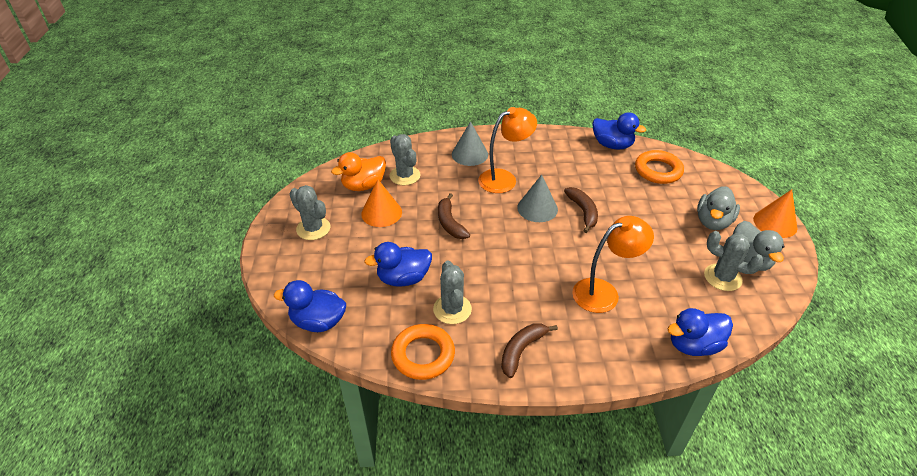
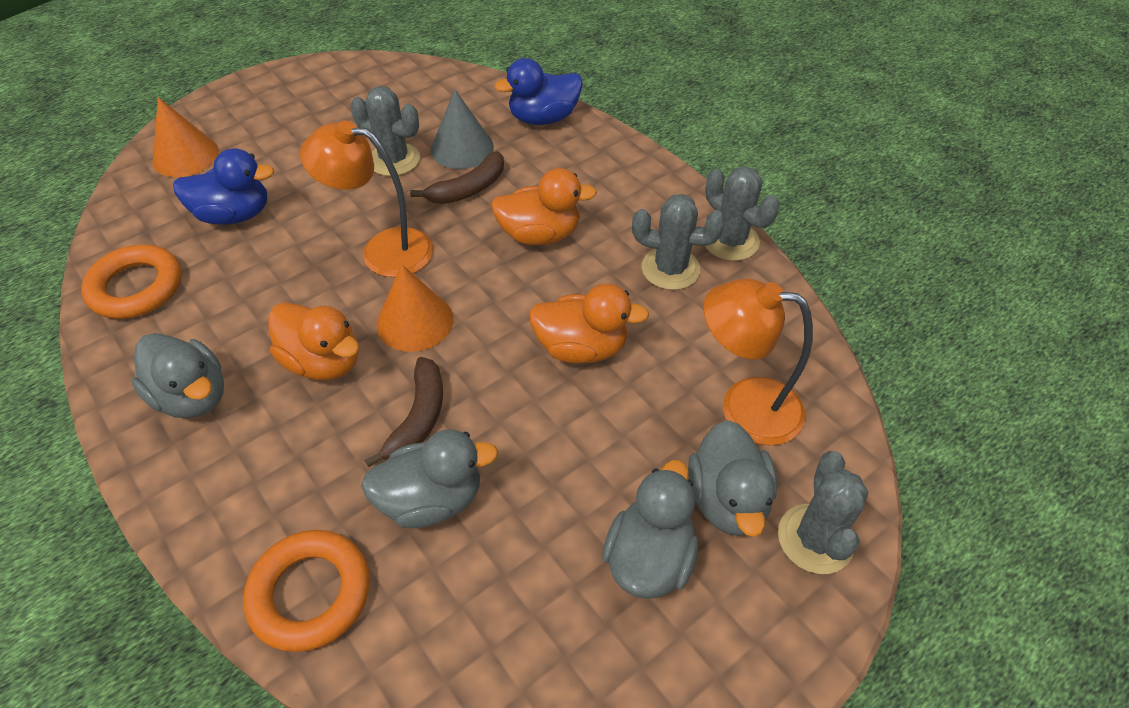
blue duck: [274,280,346,332] [364,242,432,287] [592,112,646,149] [668,308,733,356] = 4 -> [173,148,274,225] [494,58,583,125] = 2
brown banana: [438,193,470,239] [501,323,558,378] [564,187,598,233] = 3 -> [365,357,443,467] [410,151,504,204] = 2
grey cone: [452,121,488,166] [517,175,558,222] = 2 -> [431,90,494,169] = 1
grey duck: [697,186,740,230] [733,221,785,271] = 2 -> [131,333,224,418] [361,429,498,528] [602,460,698,599] [688,420,777,537] = 4
orange duck: [331,152,386,191] = 1 -> [268,302,359,380] [491,168,597,245] [529,284,649,364] = 3

